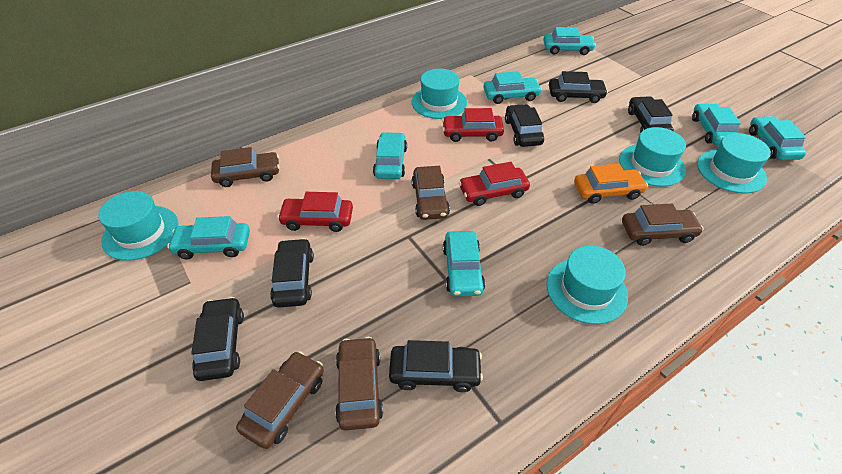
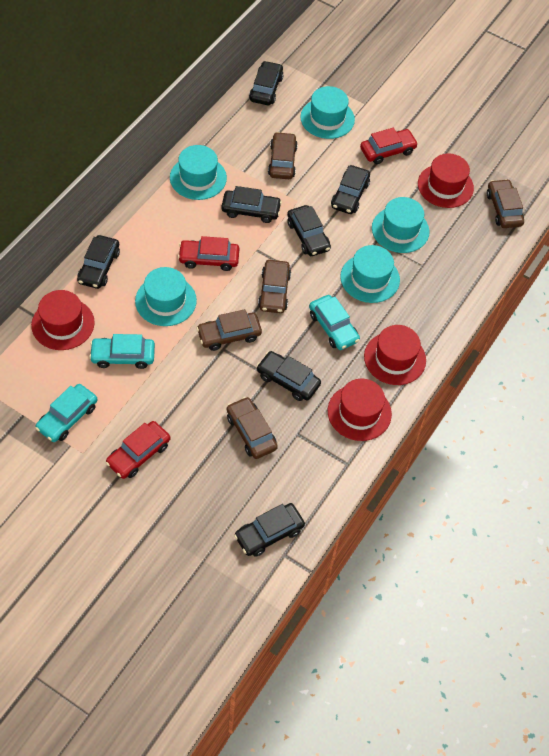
black car: [191,297,244,381] [270,238,314,308] [389,340,483,392] [505,104,544,147] [549,71,608,103] [628,96,674,133] = 6 -> [77,235,120,289] [221,186,282,223] [234,503,305,557] [249,61,284,105] [257,351,321,401] [287,205,331,256] [331,165,370,214] = 7
orange car: [574,163,648,204] = 1 -> none = 0
red hat: none = 0 -> [31,290,95,350] [328,379,392,441] [364,325,426,385] [418,153,474,208] = 4
turquoise car: [167,216,250,259] [373,132,407,179] [443,231,485,297] [483,71,542,104] [543,27,596,55] [692,103,741,145] [749,116,806,160] = 7 -> [35,384,97,442] [89,334,155,369] [309,295,360,350] = 3

